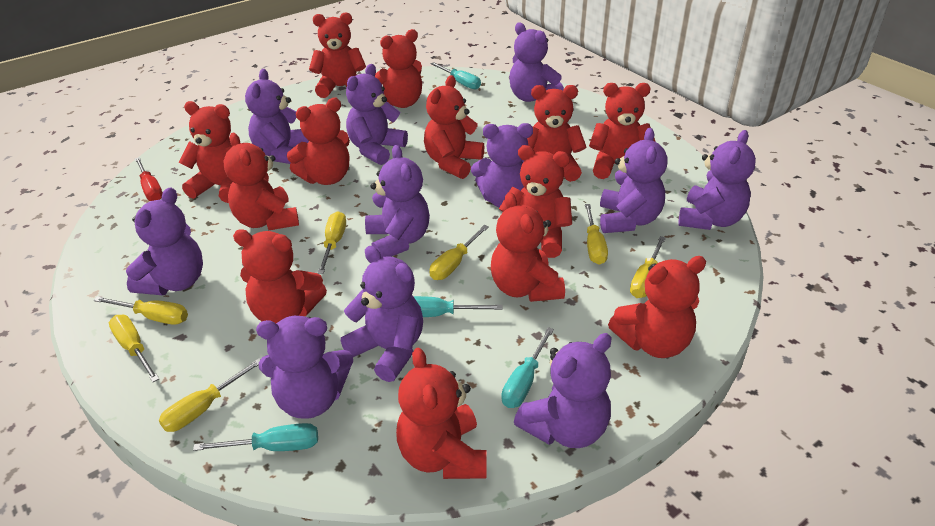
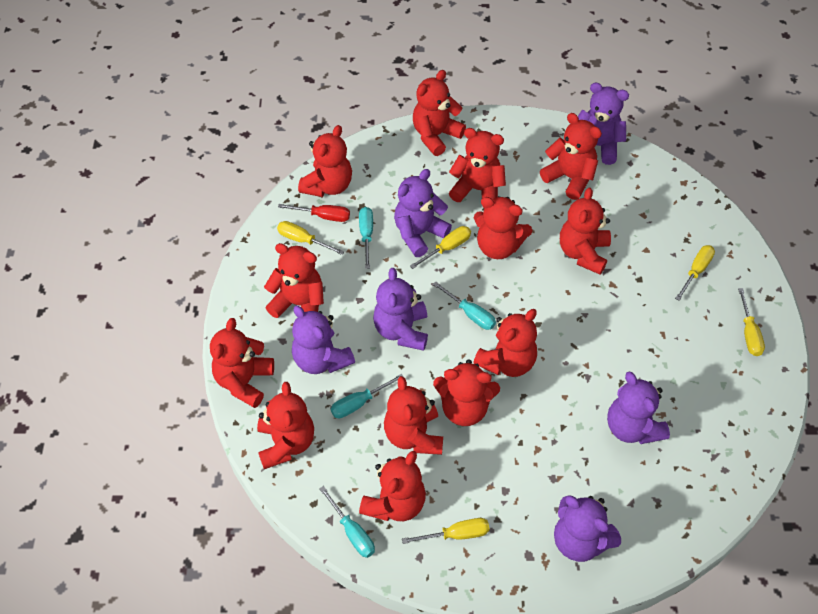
purple teddy bear: [126,187,203,295] [245,69,309,164] [256,316,353,419] [341,246,423,382] [346,64,408,165] [365,145,430,257] [471,123,533,208] [509,22,564,102] [514,333,612,448] [600,128,668,233] [678,130,756,230] = 11 -> [292,305,355,374] [373,268,428,351] [394,169,452,257] [554,496,621,562] [578,82,629,165] [607,372,670,444] = 6
yellow screwdriver: [94,296,188,325] [109,315,159,382] [159,358,261,432] [318,211,346,274] [430,225,489,280] [585,204,608,265] [630,236,666,298] = 7 -> [277,221,344,255] [402,518,489,544] [410,226,471,269] [675,245,715,301] [738,288,765,356] = 5

